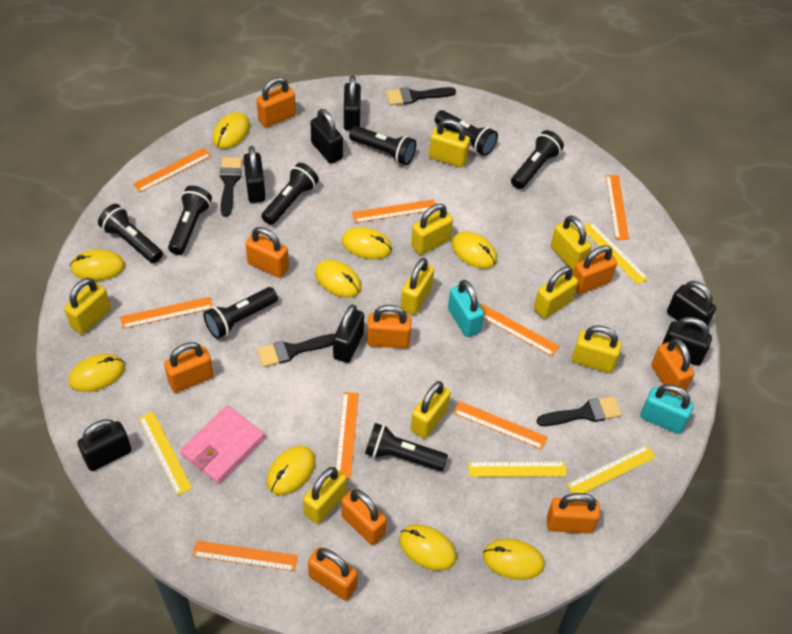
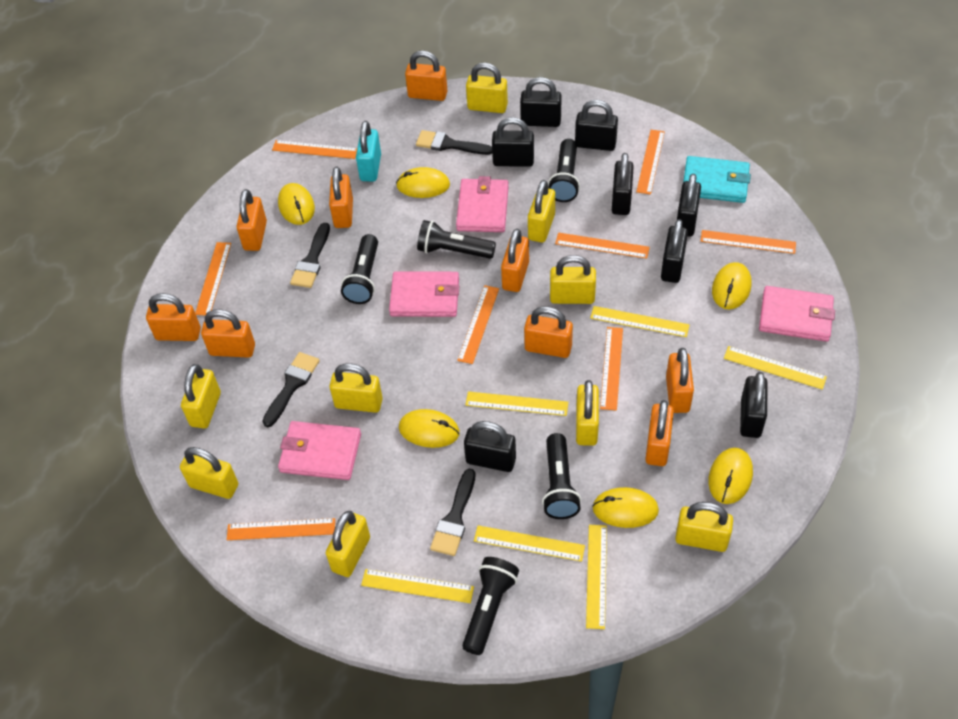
black flashlight: [98,204,163,263] [168,186,212,255] [203,287,278,339] [261,163,319,225] [349,126,416,165] [365,423,448,471] [435,110,498,156] [511,130,564,189] = 8 -> [341,234,378,304] [417,220,496,259] [462,557,519,655] [542,433,581,519] [548,139,580,202] = 5
black padlock: [77,419,132,471] [244,146,266,203] [310,109,343,164] [333,305,364,363] [344,75,361,131] [662,317,712,366] [667,281,716,331] = 7 -> [464,421,516,472] [492,117,534,167] [520,77,562,127] [575,100,618,151] [612,153,634,215] [661,219,688,283] [677,174,701,237] [740,372,768,438] = 8
pink wallet: [180,405,265,484] = 1 -> [278,421,361,480] [389,271,459,317] [456,176,509,232] [759,286,835,342] = 4
turquoise padlock: [448,280,484,337] [640,384,694,434] = 2 -> [356,121,381,181] = 1
turquoise wallet: none = 0 -> [683,156,751,203] = 1
yellow mouse: [69,354,125,392] [70,249,125,281] [213,112,250,149] [267,446,315,495] [315,260,362,297] [341,227,392,259] [399,525,456,571] [451,231,497,269] [483,539,545,580] = 9 -> [278,183,315,225] [396,167,450,198] [399,409,460,448] [592,487,659,528] [708,448,753,504] [712,262,752,309] = 6
yellow ruler: [139,412,192,496] [468,462,567,477] [567,445,656,493] [584,222,648,285] = 4 -> [361,569,474,603] [465,391,568,416] [474,525,585,562] [586,525,607,629] [590,306,690,337] [724,346,827,390] = 6

